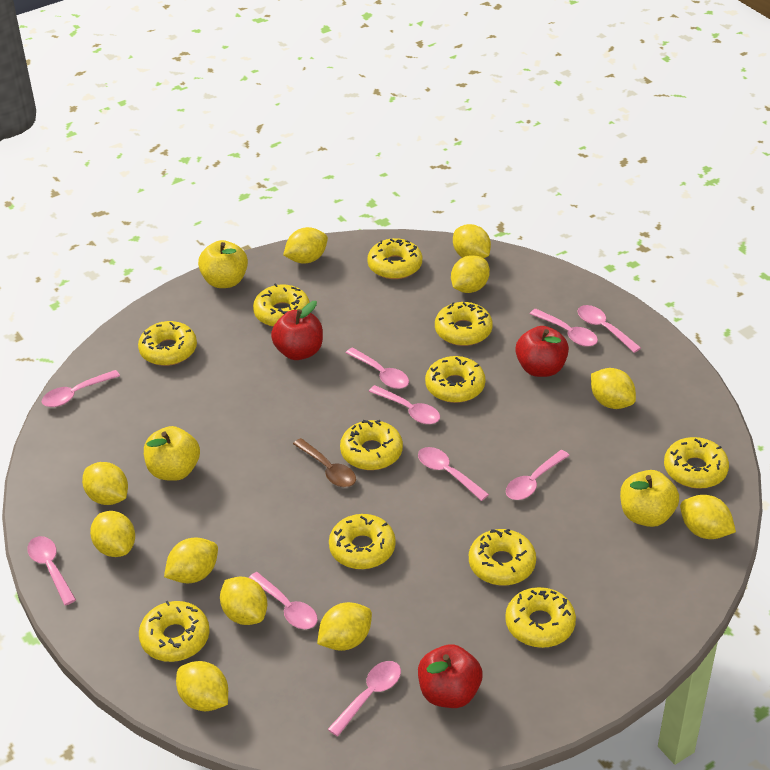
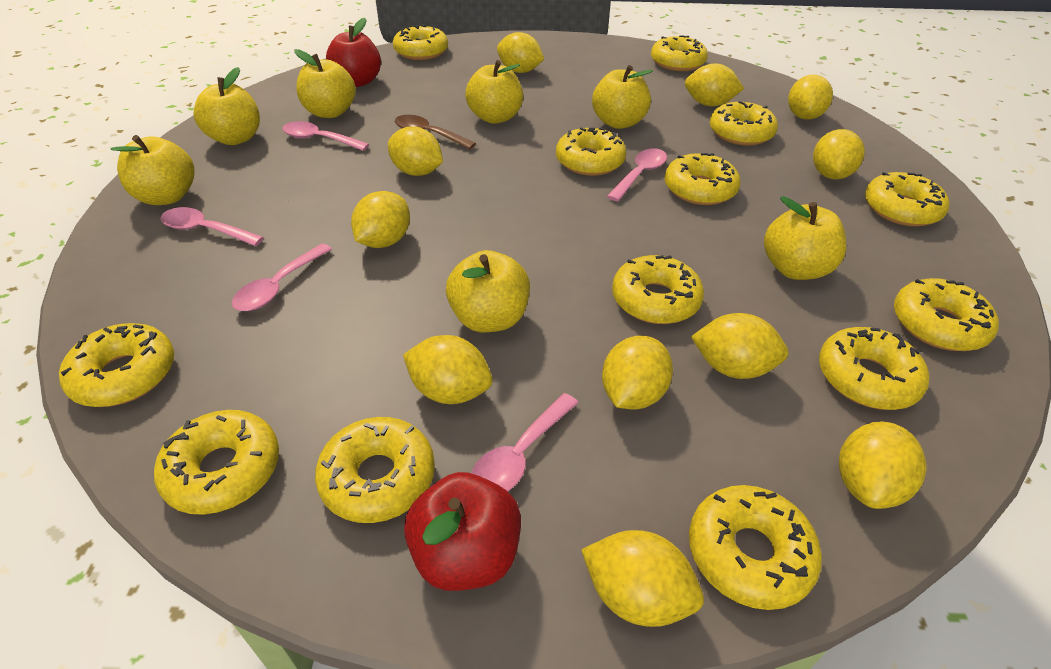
pink spoon: [27,536,76,605] [42,370,120,407] [248,572,318,629] [328,661,401,737] [346,347,409,389] [369,385,440,424] [418,447,489,501] [506,450,570,500] [530,308,598,347] [577,305,641,353] = 10 -> [161,207,264,246] [232,244,332,311] [282,121,369,151] [471,393,578,491] [607,148,667,202] = 5
red apple: [271,301,323,360] [418,644,483,708] [515,326,569,377] = 3 -> [326,18,381,87] [404,472,521,591] = 2
yellow apple: [144,426,200,481] [198,240,248,288] [620,470,679,527] = 3 -> [111,135,194,205] [193,67,260,145] [295,49,356,118] [446,250,530,332] [465,60,523,124] [592,65,653,129] [764,196,846,280] = 7
yellow donut: [138,321,197,366] [139,601,210,662] [253,283,310,327] [329,514,396,569] [340,420,403,470] [367,238,422,279] [425,356,486,403] [435,302,493,346] [469,529,536,586] [505,587,576,648] [664,437,729,489] = 11 -> [59,323,174,407] [154,410,279,515] [315,417,435,523] [393,24,448,60] [556,128,626,176] [612,255,704,324] [651,35,708,71] [664,153,741,205] [689,485,822,610] [710,101,778,146] [819,327,929,410] [865,172,949,227] [894,278,999,351] = 13

